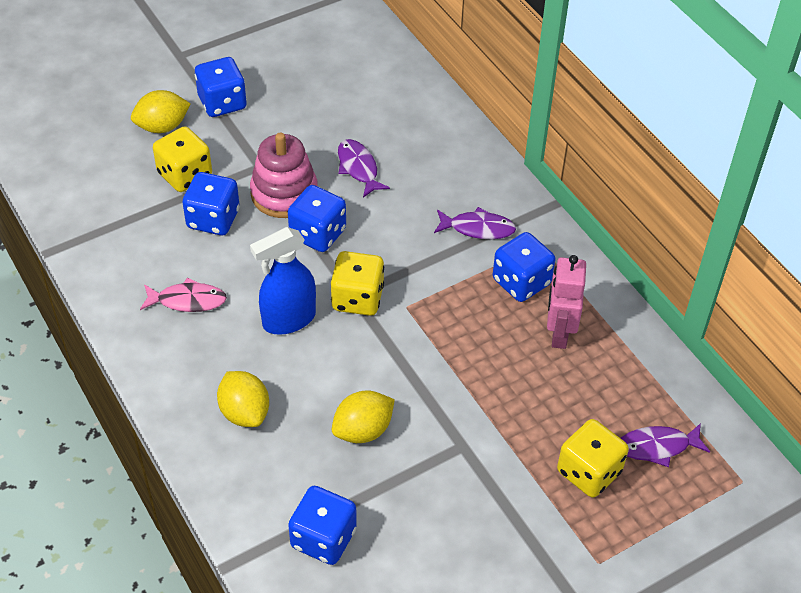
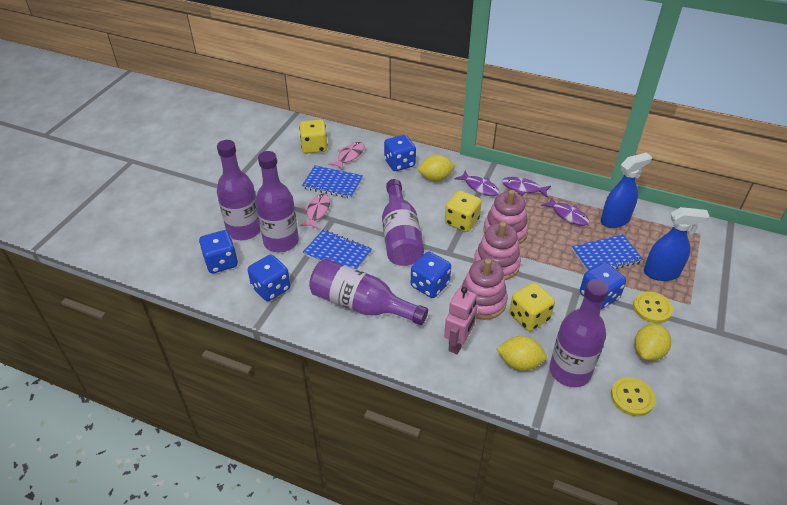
blue notebook: none = 0 -> [302,165,363,199] [303,229,372,269] [572,234,643,271] = 3
blue spray bottle: [250,227,316,335] = 1 -> [601,152,652,228] [644,207,709,281] = 2
pink fish: [140,277,227,312] = 1 -> [300,194,330,229] [328,142,365,170] = 2
pink stacking toy: [250,133,318,218] = 1 -> [460,259,508,320] [474,222,521,280] [483,190,528,244] = 3
purple bottle: none = 0 -> [217,140,260,240] [256,151,299,252] [309,258,428,325] [382,179,424,266] [549,279,609,387] = 5
yellow button: none = 0 -> [611,377,655,416] [633,291,673,323] = 2

